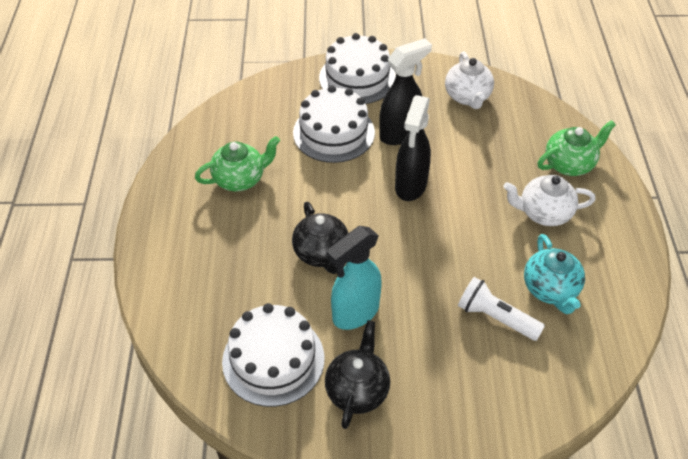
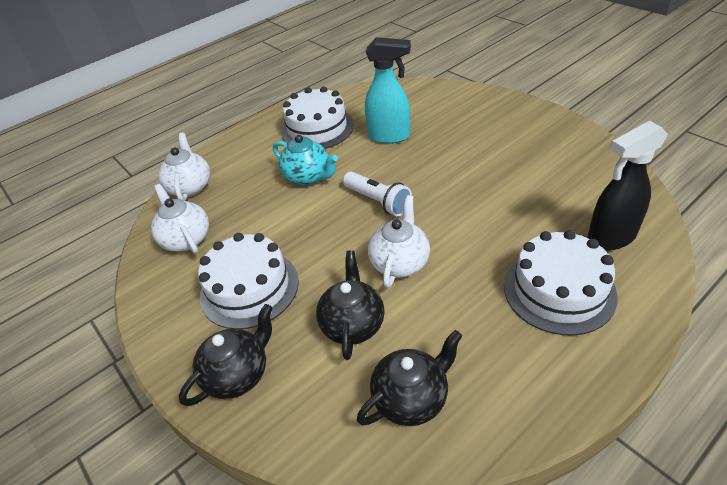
black spray bottle: [379,38,432,145] [395,95,431,201] = 2 -> [588,121,668,251] = 1
black teapot: [292,202,348,274] [325,320,390,429] = 2 -> [179,304,273,406] [316,251,385,360] [357,330,462,426] = 3
green teapot: [195,136,280,192] [538,120,616,176] = 2 -> none = 0
white teapot: [445,51,494,109] [504,175,596,226] = 2 -> [151,184,209,254] [158,133,210,201] [368,195,430,288] = 3

